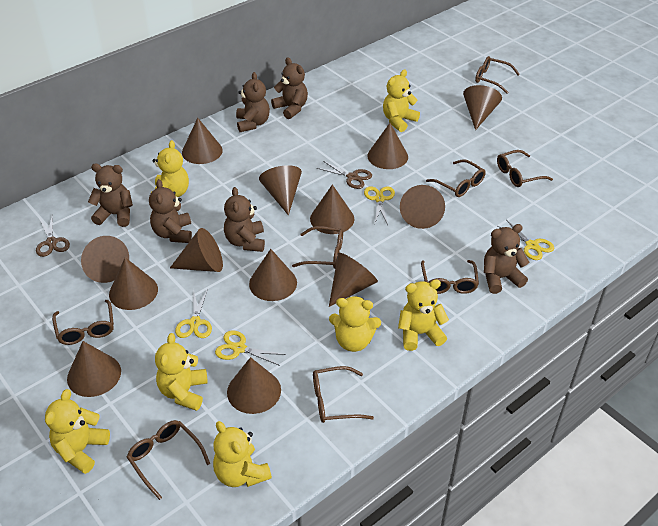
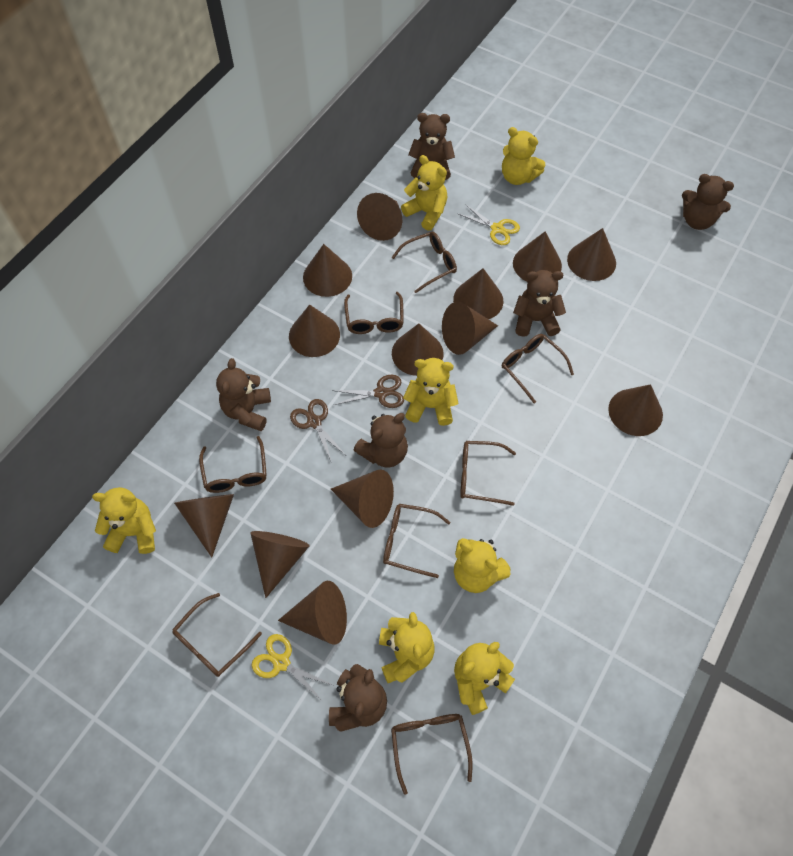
yellow scissors: [175,289,212,338] [215,331,286,366] [364,186,395,225] [497,220,554,260] = 4 -> [252,634,332,701] [457,204,520,245] = 2

